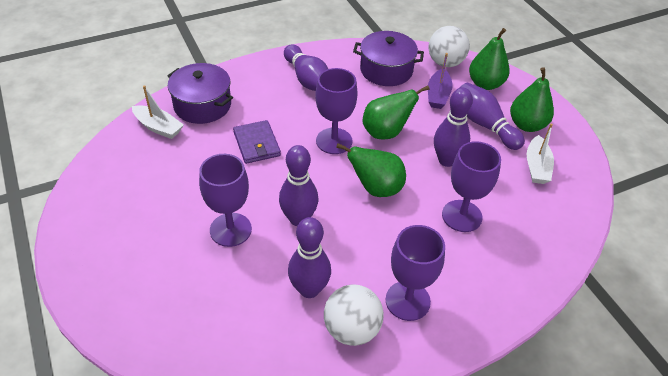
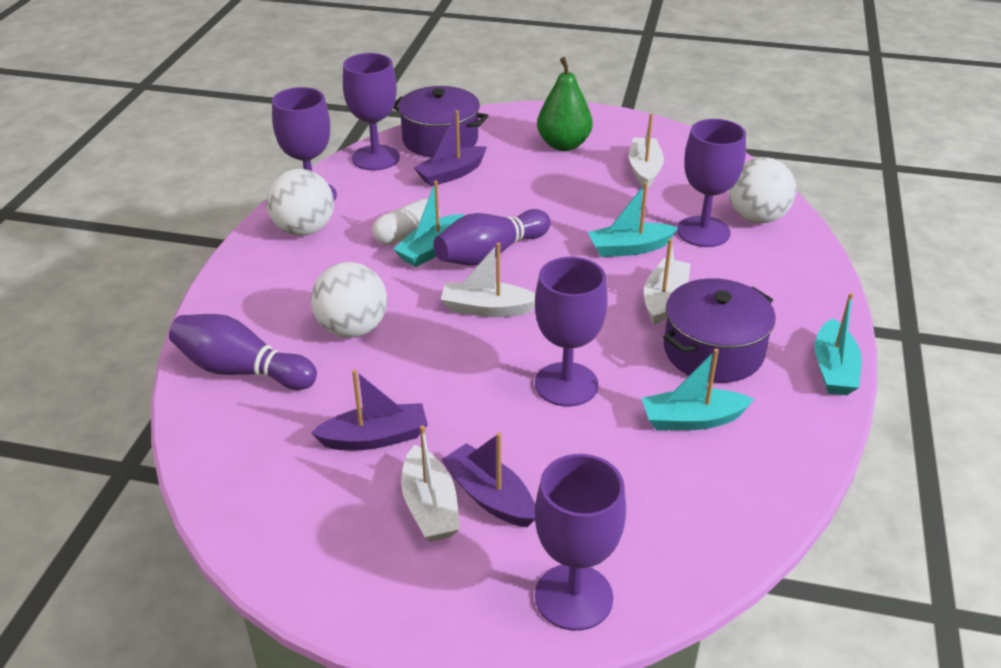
green pear: [336,143,406,197] [363,85,430,139] [469,28,510,90] [510,67,554,132] = 4 -> [537,57,593,151] = 1
purple boat: [428,53,453,109] = 1 -> [311,369,428,451] [413,110,487,187] [441,432,535,527] = 3
purple bowling pin: [279,145,318,226] [284,44,328,91] [288,217,331,298] [434,88,473,167] [460,83,525,150] = 5 -> [169,314,317,390] [433,209,551,266] = 2
purple goblet: [199,154,252,247] [315,68,357,154] [386,225,445,321] [442,141,501,232] = 4 -> [272,87,337,201] [343,53,400,170] [535,257,608,407] [535,454,626,631] [677,119,746,247] = 5
purple wallet: [233,120,281,164] = 1 -> none = 0
turquoise boat: none = 0 -> [393,180,464,267] [588,182,678,257] [641,349,754,430] [815,293,862,395] = 4
white ball: [324,284,384,346] [428,26,470,67] = 2 -> [266,169,334,236] [311,262,387,338] [729,157,796,223] = 3
white boat: [132,85,184,139] [527,124,554,184] = 2 -> [401,425,460,542] [441,243,535,317] [629,113,664,188] [644,239,690,325] = 4
white capsule: none = 0 -> [372,199,440,245] = 1

